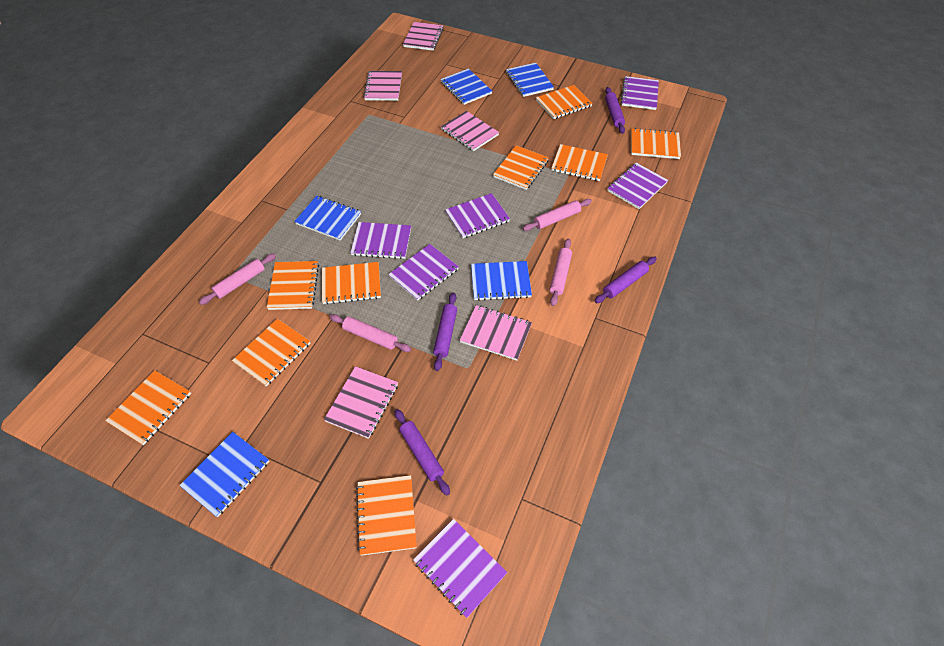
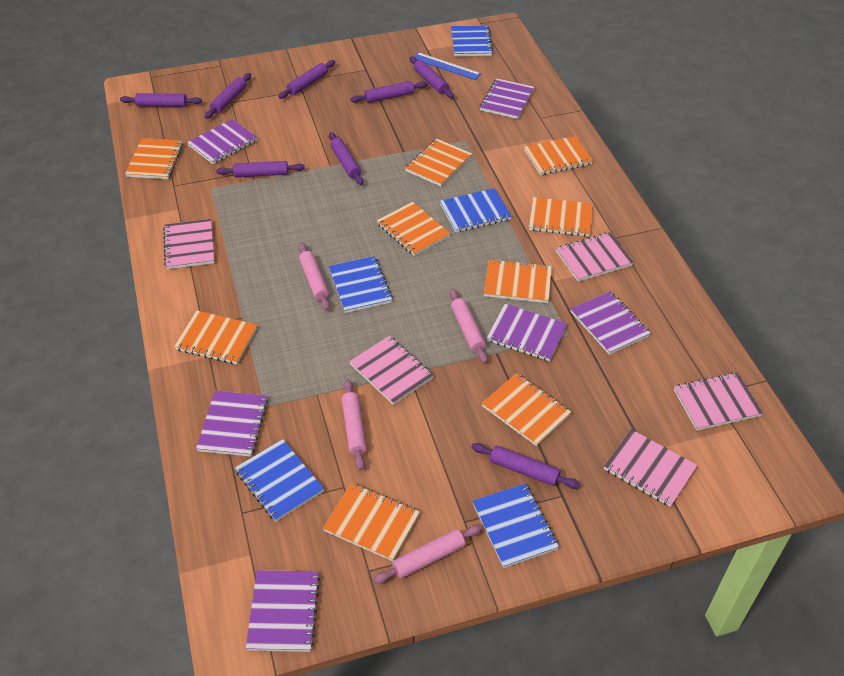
blue ruler: none = 0 -> [413,52,481,80] = 1
purple rolling pin: [395,409,450,495] [433,293,457,371] [595,257,657,303] [605,87,625,134] = 4 -> [120,93,202,107] [205,73,251,119] [216,161,305,177] [278,60,335,99] [329,132,363,185] [351,81,428,103] [409,56,454,98] [471,443,580,489] = 8

